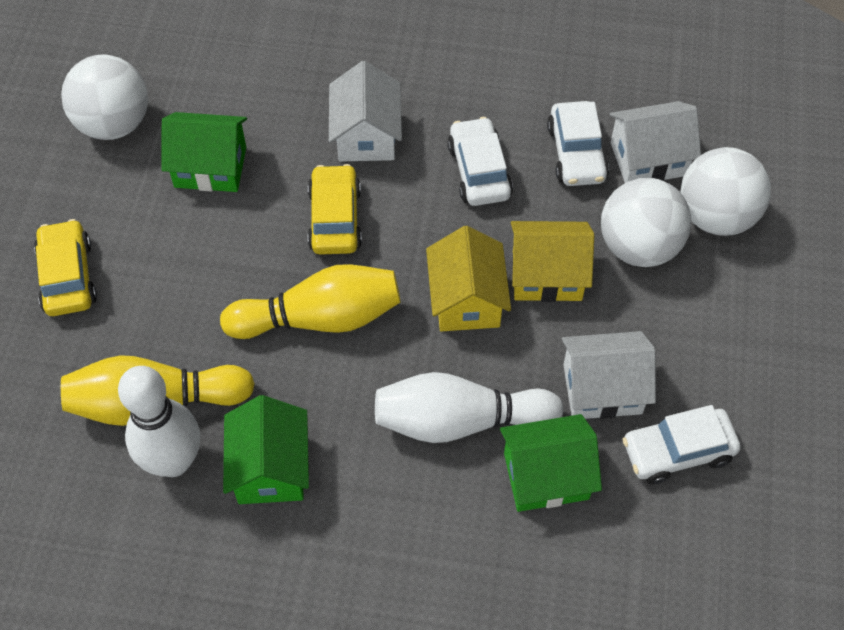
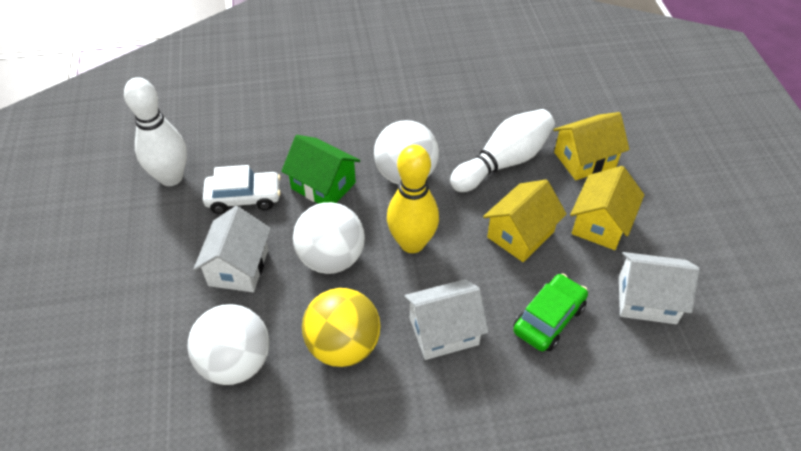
green car: none = 0 -> [513,274,588,351] = 1
green house: [161,112,247,192] [223,395,309,504] [500,414,602,512] = 3 -> [281,135,360,204] = 1
white car: [447,117,513,206] [547,101,609,186] [623,405,741,484] = 3 -> [203,165,281,214] = 1
yellow ball: none = 0 -> [302,288,380,367] = 1
yellow bowling pin: [61,355,255,426] [220,264,400,339] = 2 -> [387,145,439,253] = 1
yellow car: [34,219,97,316] [308,164,362,255] = 2 -> none = 0
yellow house: [426,226,511,331] [511,221,594,302] = 2 -> [483,180,567,262] [553,112,629,180] [570,166,644,250] = 3

